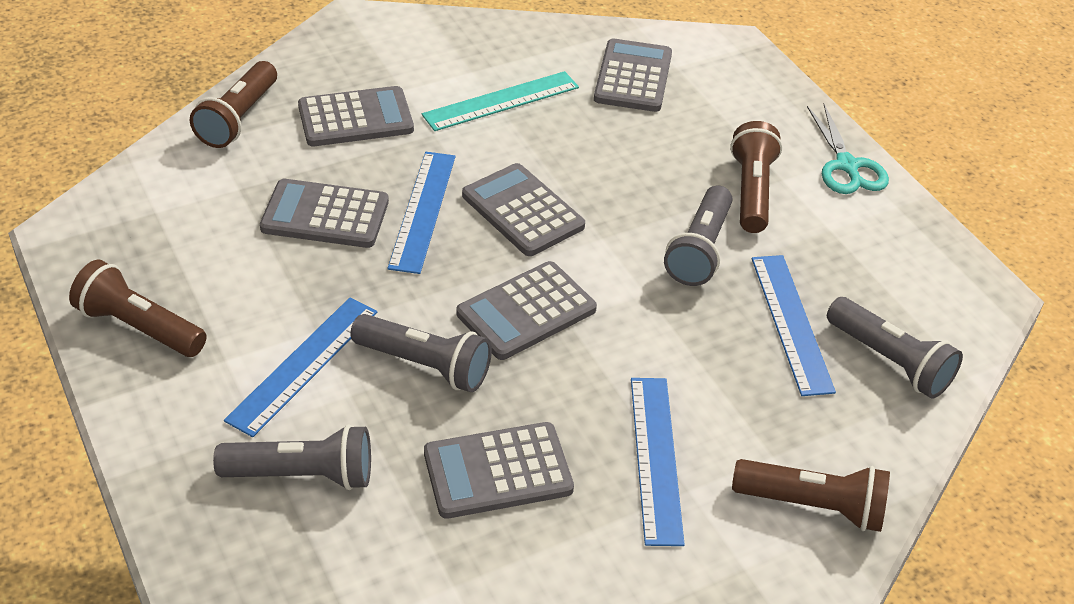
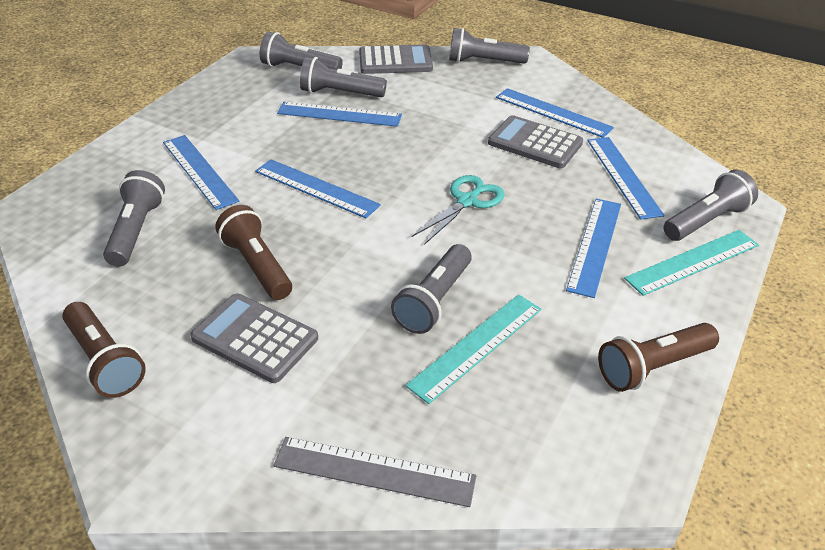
blue ruler: [224,298,377,437] [388,152,455,274] [631,378,685,546] [752,255,836,396] = 4 -> [163,135,239,210] [255,159,381,218] [277,102,402,127] [496,88,614,138] [566,198,621,298] [587,137,664,220] = 6
brown flashlight: [69,259,207,357] [190,61,277,148] [730,121,782,233] [732,459,890,532] = 4 -> [62,302,146,398] [215,205,292,300] [598,323,719,392] = 3
grey calculator: [260,179,389,248] [298,86,414,146] [424,422,574,519] [456,261,597,360] [462,163,585,256] [594,39,672,112] = 6 -> [190,294,318,383] [359,44,433,74] [488,115,583,168] = 3
grey flashlight: [213,424,371,490] [350,314,492,392] [664,185,732,286] [827,297,963,399] = 4 -> [103,170,165,267] [260,32,343,70] [300,57,387,97] [391,244,472,334] [449,28,530,64] [664,170,758,241] = 6
grey ruler: none = 0 -> [274,437,476,507] = 1
turquoise ruler: [422,71,579,131] = 1 -> [405,294,541,404] [624,230,759,296] = 2

